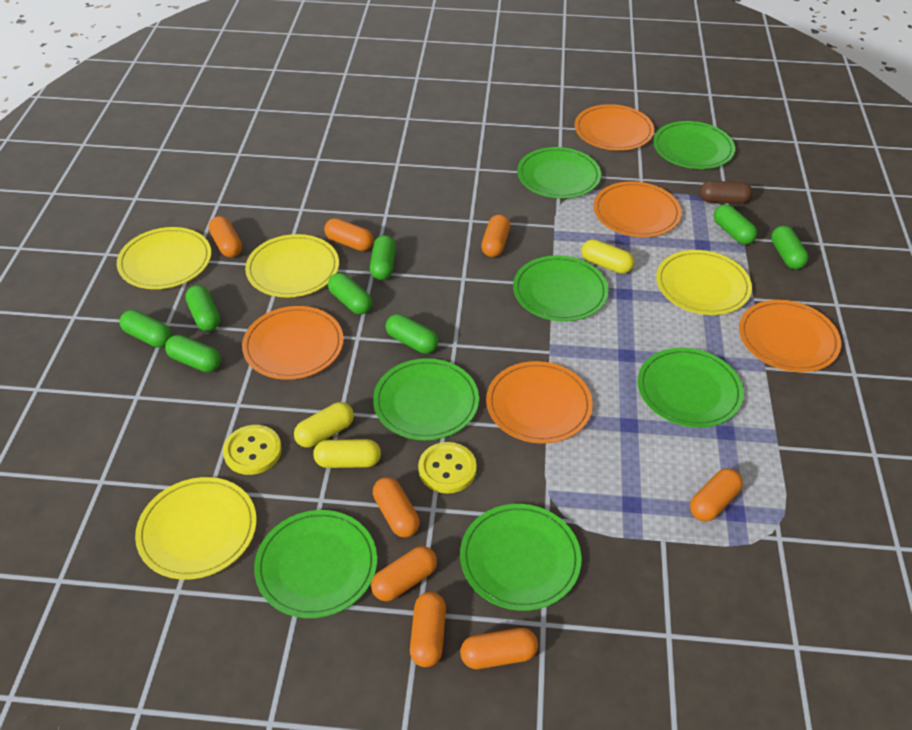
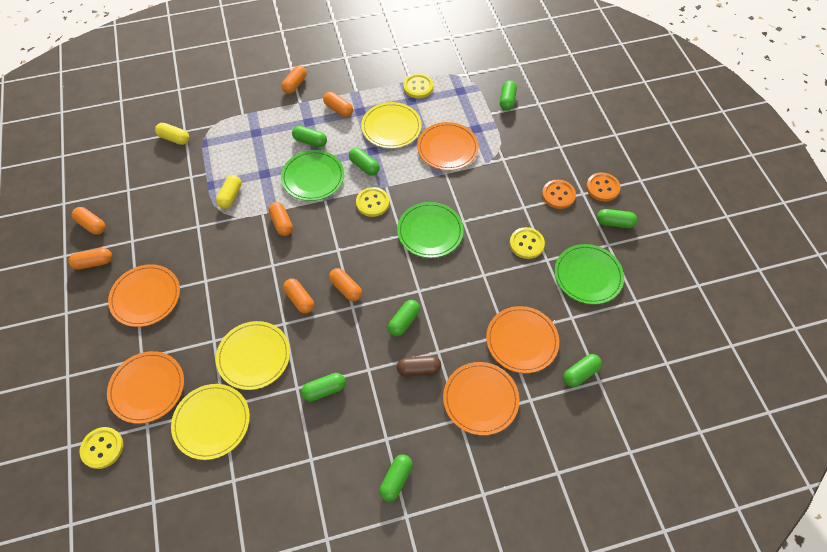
green plate: [254,510,377,618] [373,358,479,440] [460,504,582,611] [513,255,609,322] [517,147,601,199] [638,348,744,428] [653,121,735,169] = 7 -> [281,150,344,201] [397,202,464,258] [554,244,624,305] = 3
orange button: none = 0 -> [542,180,576,209] [586,172,620,201] = 2
orange capsule: [209,216,242,257] [324,218,374,251] [371,546,437,601] [373,477,420,537] [410,592,446,667] [460,628,538,669] [481,214,510,257] [690,468,743,521] = 8 -> [68,248,112,270] [72,207,105,235] [268,202,293,236] [281,66,307,94] [283,278,314,313] [323,92,353,117] [329,268,362,301] = 7
yellow button: [223,425,282,475] [418,442,477,494] = 2 -> [79,427,123,469] [356,187,389,217] [403,74,433,98] [510,227,545,259] = 4
yellow capsule: [294,402,354,447] [313,439,381,468] [581,239,634,274] = 3 -> [155,123,189,145] [216,175,241,209] = 2
yellow plate: [117,227,211,289] [135,477,257,580] [245,234,339,298] [656,250,752,315] = 4 -> [171,384,250,460] [216,321,290,390] [361,102,422,148] = 3

